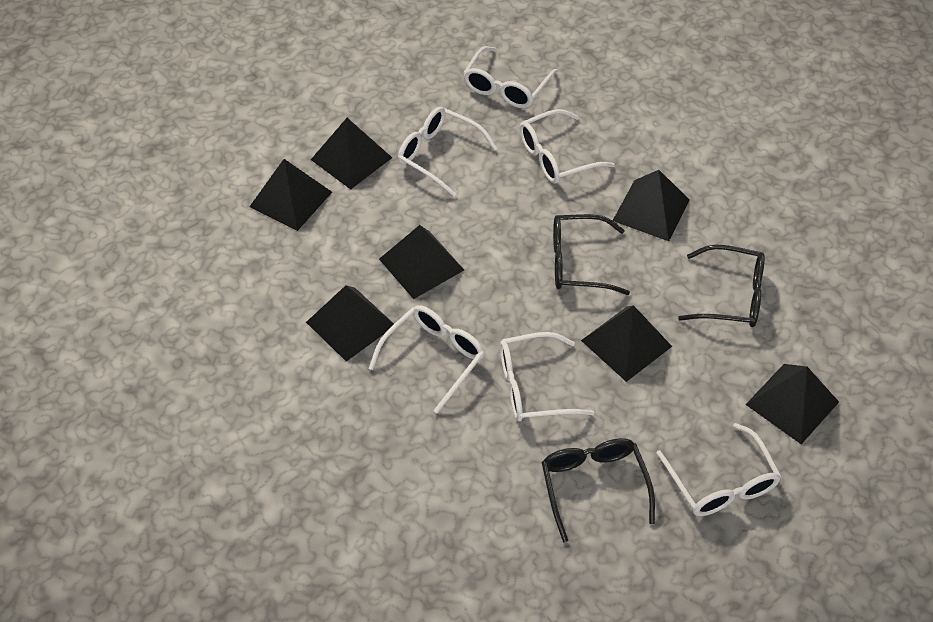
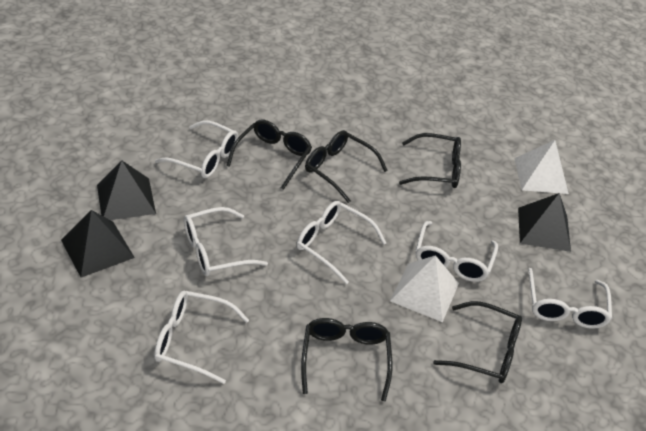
black glasses: [542,438,655,542] [553,214,630,295] [678,245,765,327] = 3 -> [226,120,312,190] [301,318,392,401] [305,130,388,203] [399,133,461,188] [433,301,522,383] = 5
black pyramid: [249,159,332,231] [306,285,394,362] [311,118,392,189] [379,225,464,299] [581,305,672,382] [612,170,690,241] [745,364,839,444] = 7 -> [61,210,135,277] [97,160,156,220] [518,193,571,252] = 3
white pyramid: none = 0 -> [390,255,459,322] [514,140,569,194] = 2

